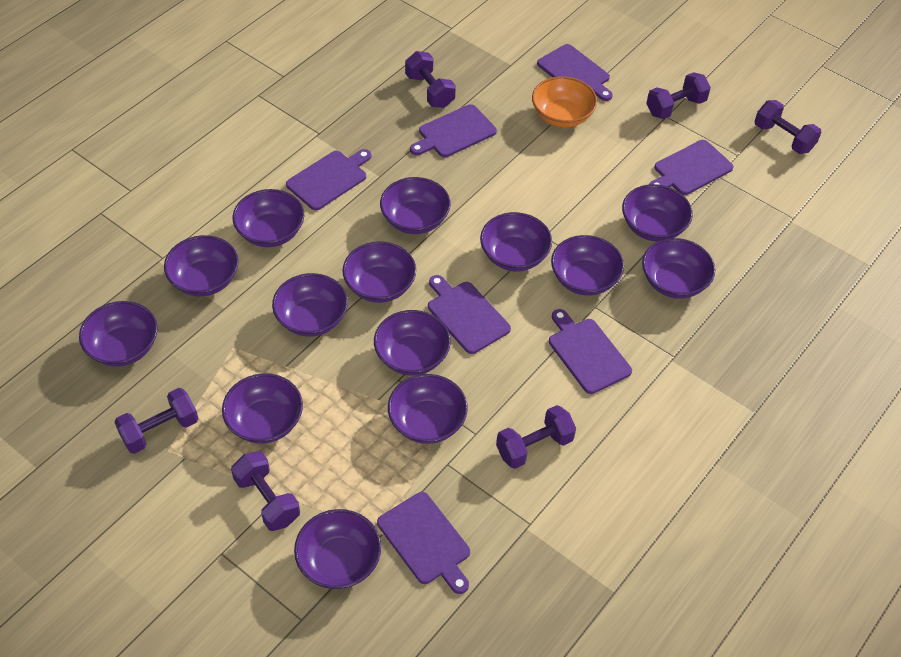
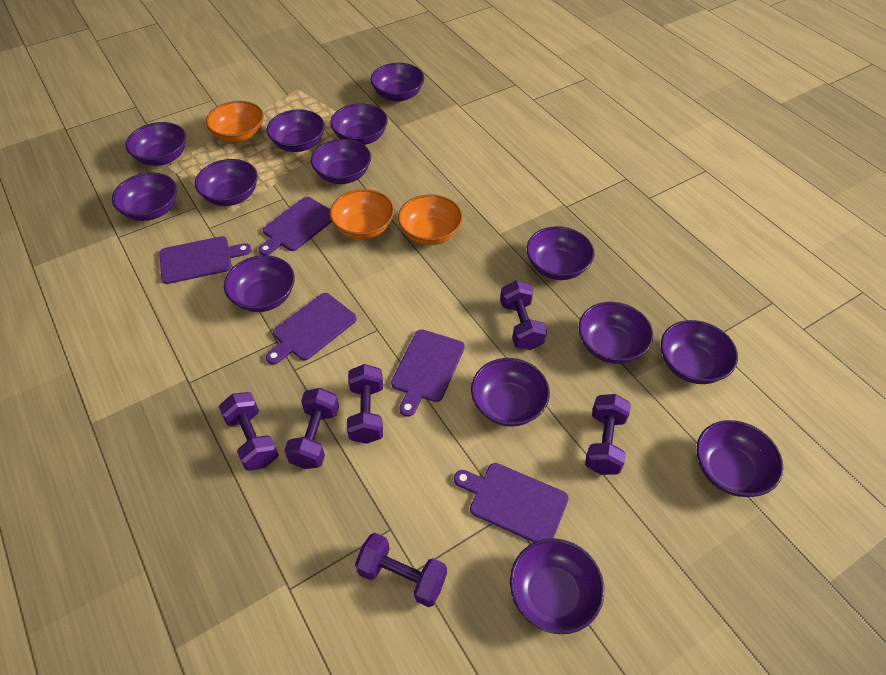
orange bowl: [532,76,597,127] = 1 -> [206,101,264,143] [330,189,394,239] [398,194,463,245] = 3
purple cutting board: [286,149,372,210] [377,492,470,594] [410,104,497,157] [428,275,511,354] [537,44,613,101] [549,309,632,394] [649,140,734,195] = 7 -> [159,236,251,284] [258,197,332,255] [266,293,357,364] [391,329,465,417] [454,463,569,542] = 5

